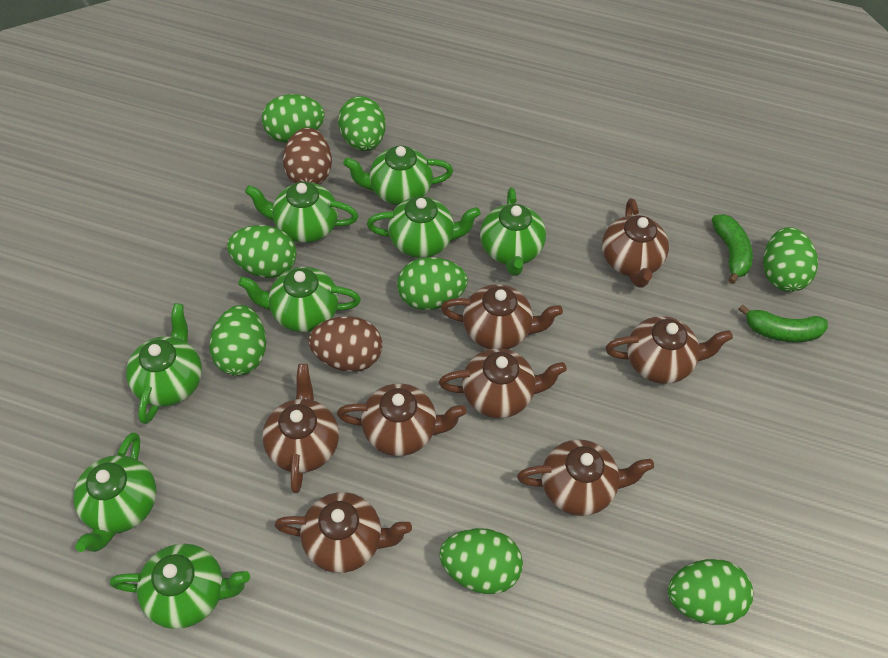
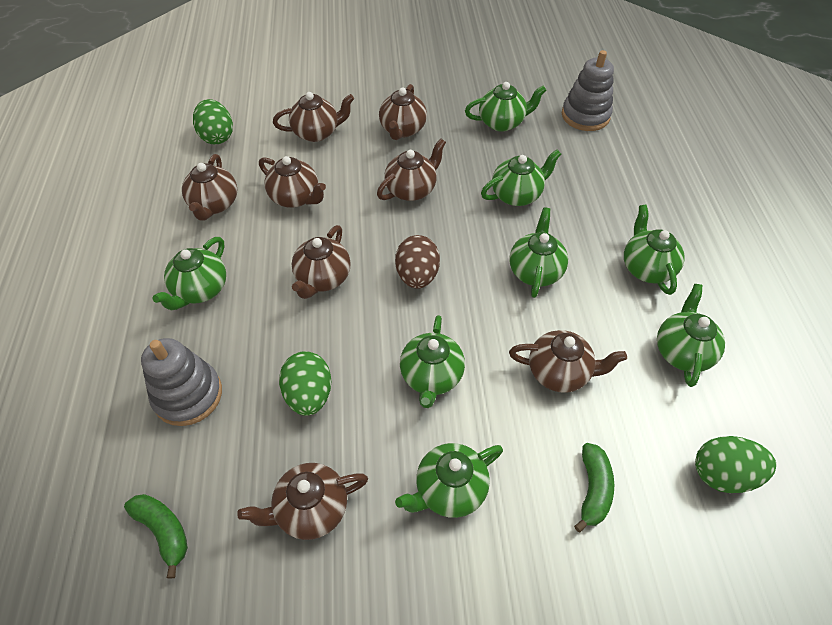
brown egg: [283,128,332,185] [308,316,382,372] = 2 -> [395,235,440,289] = 1
green egg: [209,305,266,376] [227,225,297,278] [262,94,325,143] [338,96,386,151] [397,257,468,310] [439,528,523,594] [668,559,753,625] [763,227,818,292] = 8 -> [193,99,233,145] [279,351,331,416] [695,436,776,493] = 3
grey stacking toy: none = 0 -> [141,338,222,426] [562,50,614,131] = 2

